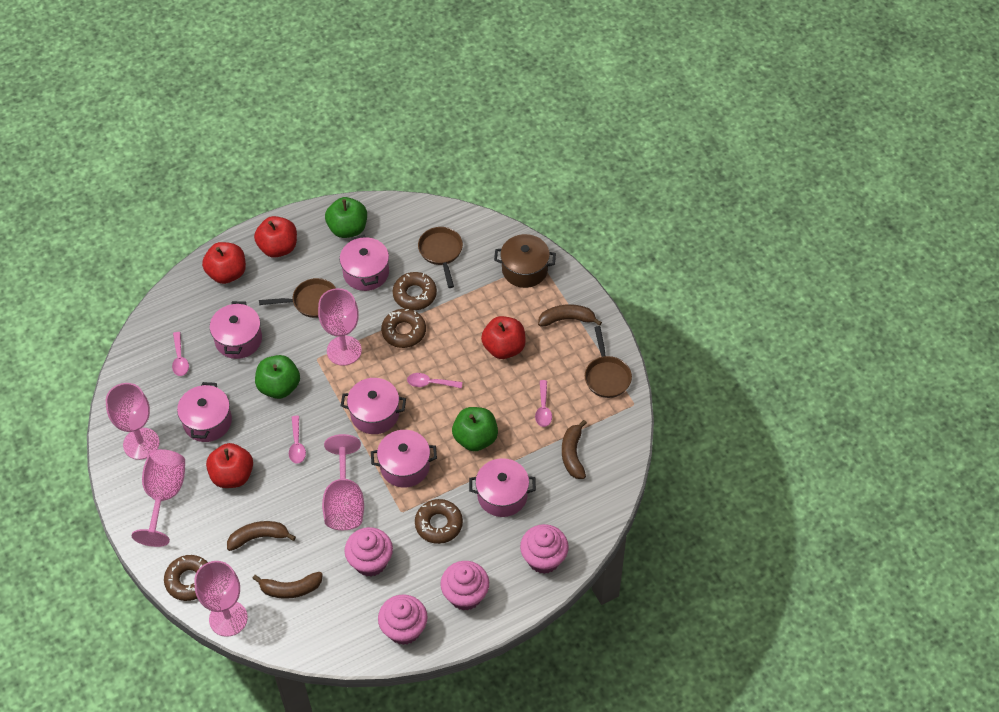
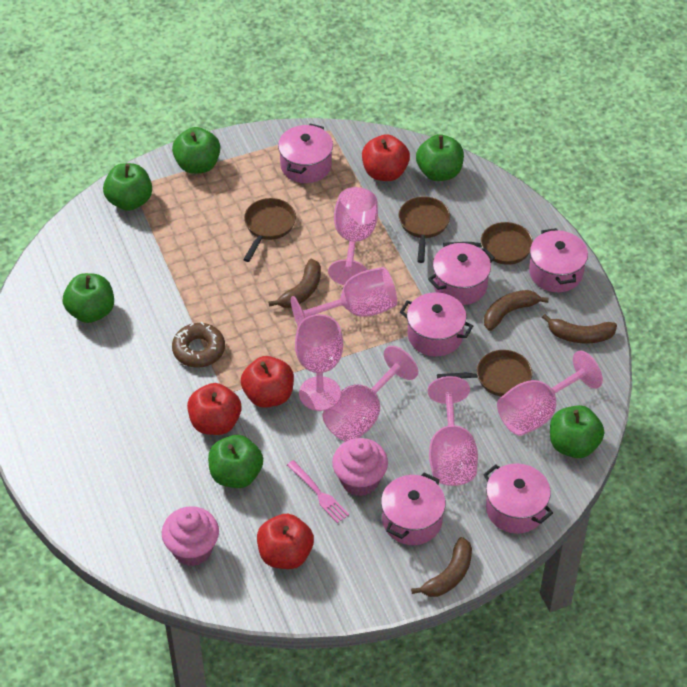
brown donut: [164,555,208,601] [381,309,426,348] [393,272,437,310] [415,499,463,544] = 4 -> [172,322,225,368] = 1
brown pan: [259,278,336,318] [418,227,463,288] [585,326,632,398] = 3 -> [243,198,296,262] [399,197,450,263] [437,350,532,397] [443,222,533,265] = 4
brown pot: [494,234,556,288] = 1 -> none = 0
green apple: [255,355,300,399] [325,197,367,238] [452,407,498,451] = 3 -> [63,273,114,323] [103,163,152,211] [172,127,220,174] [208,435,263,488] [416,134,464,181] [550,405,604,458] = 6
pink cupcake: [344,527,393,577] [378,594,428,645] [440,561,489,611] [520,524,569,574] = 4 -> [162,506,219,566] [332,438,388,496] = 2
pink fork: none = 0 -> [287,460,349,523] = 1
pink goblet: [106,383,159,460] [132,449,185,547] [194,561,248,637] [318,288,362,366] [322,434,364,530] = 5 -> [291,267,397,326] [295,314,343,411] [322,346,418,442] [328,187,378,285] [428,376,478,486] [497,350,603,436] = 6
pink spoon: [172,332,189,376] [289,416,306,464] [407,373,462,388] [535,380,552,427] = 4 -> none = 0

